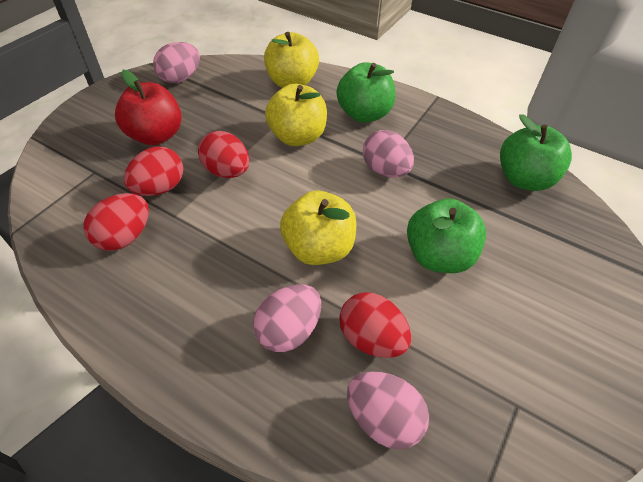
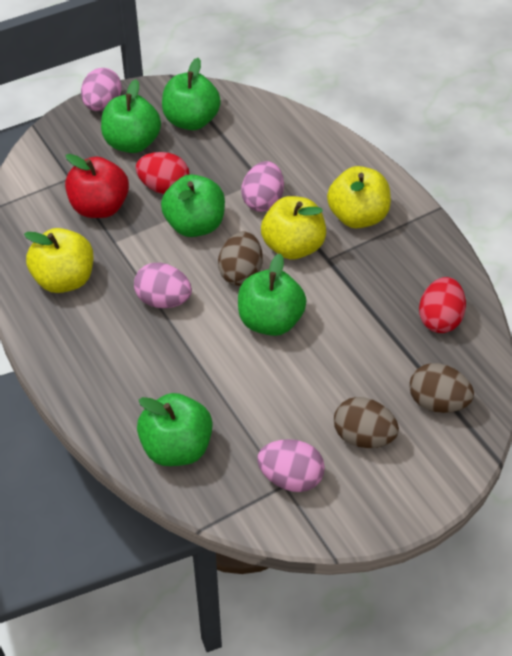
brown egg: none = 0 -> [218,231,263,286] [334,397,399,448] [409,363,474,413] = 3
green apple: [336,62,395,123] [407,198,486,273] [500,114,572,191] = 3 -> [101,79,161,153] [137,393,213,466] [161,174,225,237] [162,58,221,130] [238,254,306,336] = 5
red egg: [84,193,149,251] [124,146,184,196] [198,131,249,178] [339,292,411,358] = 4 -> [136,152,190,194] [419,277,466,333] = 2

